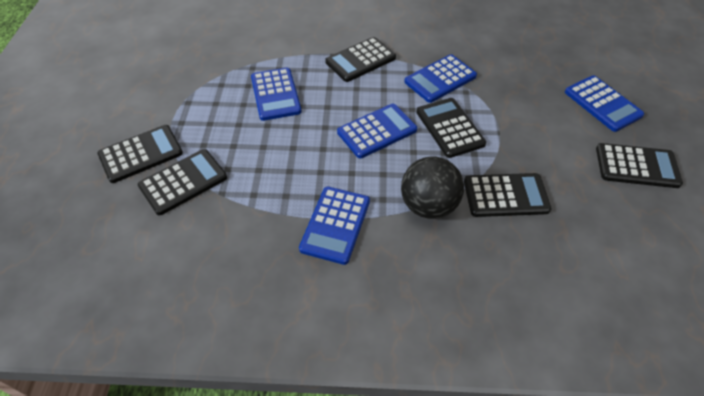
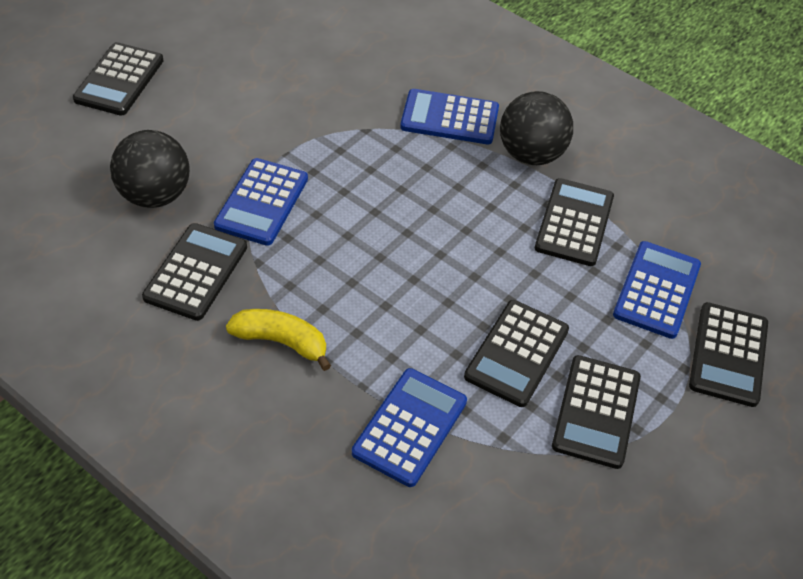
black ball: [401,157,464,219] = 1 -> [110,130,190,208] [500,91,573,165] = 2
blue calculator: [251,68,302,121] [299,186,370,265] [337,104,417,159] [404,54,477,103] [565,75,644,132] = 5 -> [214,158,308,246] [352,368,467,487] [400,89,499,144] [613,241,701,339] = 4
yellow banana: none = 0 -> [226,309,331,371] = 1

